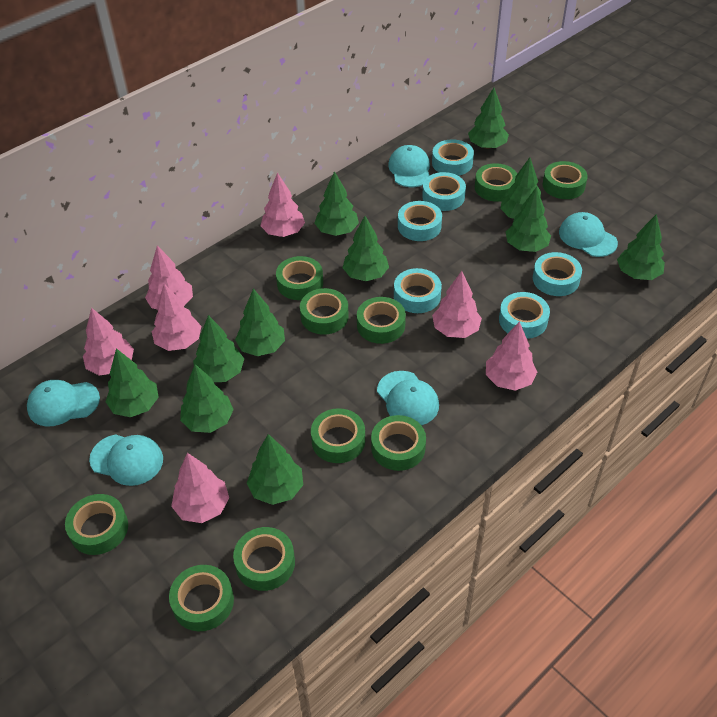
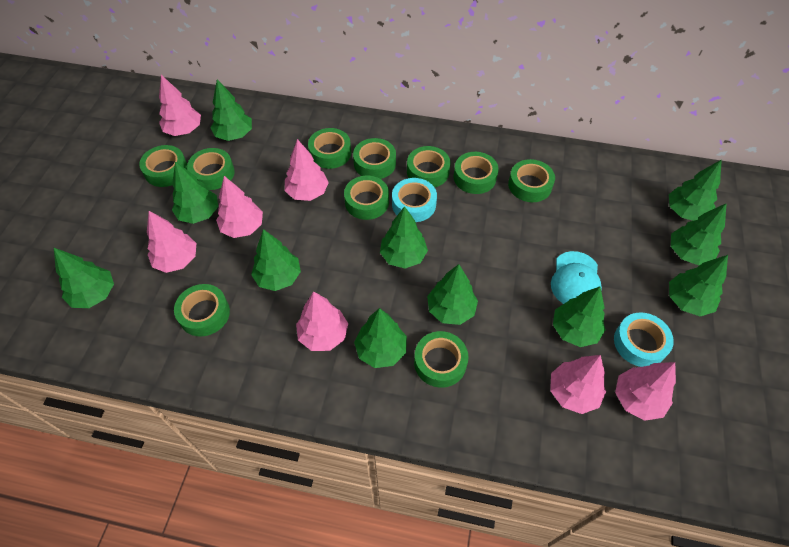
turquoise cap: [27,380,100,427] [89,434,163,486] [377,371,439,425] [388,145,430,187] [559,212,618,257] = 5 -> [551,251,602,304] = 1
turquoise tape: [394,268,442,313] [398,201,442,241] [422,172,466,211] [432,139,474,176] [499,292,550,339] [533,252,582,296] = 6 -> [392,178,437,222] [614,312,674,367] = 2

